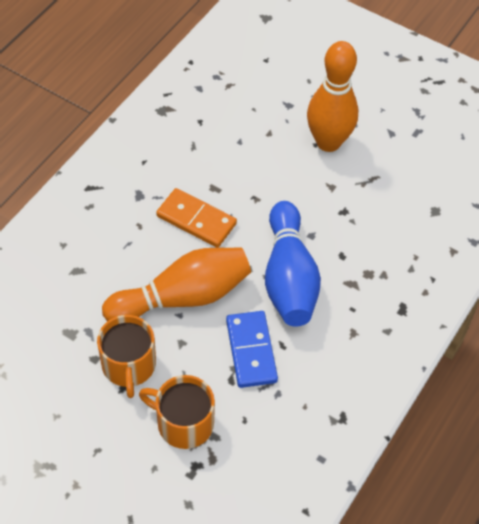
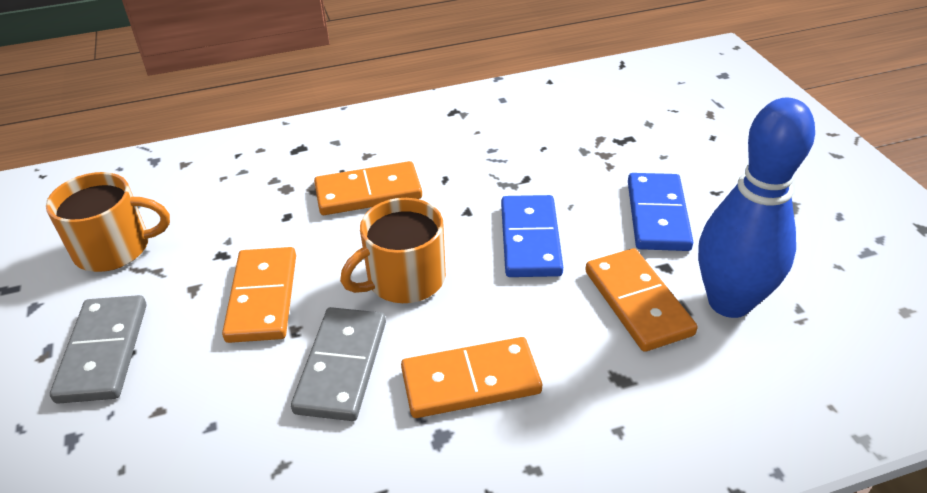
blue domino: [226,311,278,388] = 1 -> [501,195,563,277] [628,173,693,251] = 2
grey domino: none = 0 -> [50,295,146,404] [291,307,386,421] = 2
orange bowling pin: [102,248,251,321] [307,41,358,152] = 2 -> none = 0
orange domino: [156,188,237,248] = 1 -> [222,247,296,343] [314,161,422,215] [401,337,542,418] [585,248,698,352] = 4

